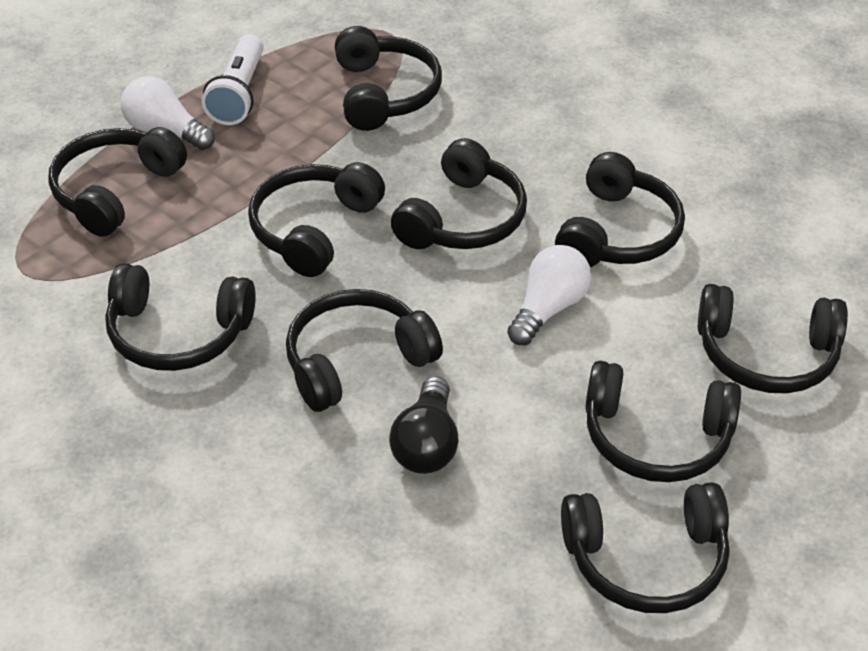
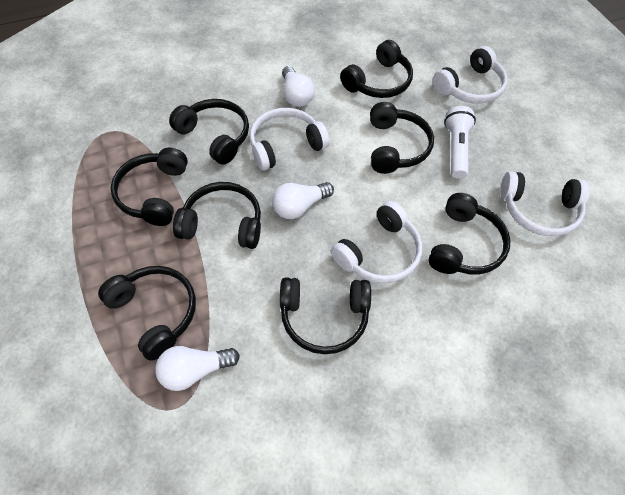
black headphones: [48,127,187,237] [105,263,256,371] [248,162,385,277] [286,289,443,412] [335,26,442,131] [391,138,527,249] [555,152,685,267] [561,482,730,613] [585,361,741,482] [698,284,848,394] = 10 -> [98,266,196,361] [111,148,188,226] [169,99,249,165] [173,182,261,249] [280,277,371,354] [340,40,413,98] [370,102,434,174] [429,193,511,274] = 8
black light bulb: [389,376,459,474] = 1 -> none = 0
white headphones: none = 0 -> [250,108,330,171] [331,201,422,283] [433,46,508,103] [500,171,590,236] = 4
white light bulb: [121,76,215,150] [507,245,591,345] = 2 -> [155,346,240,391] [272,182,334,219] [282,66,315,107] = 3

